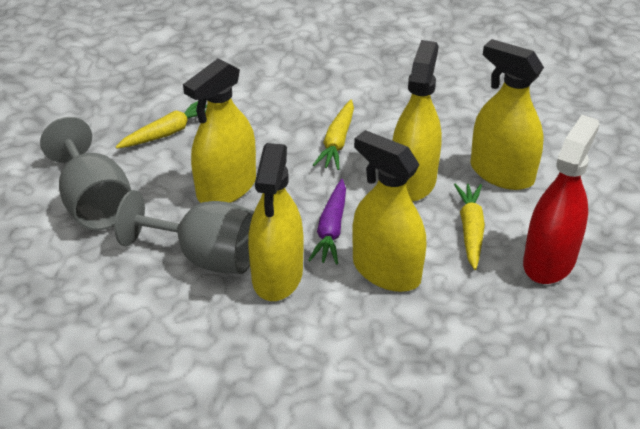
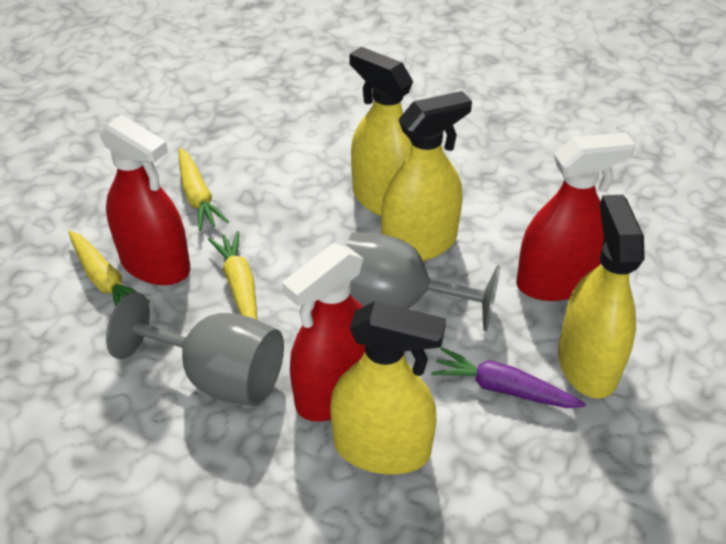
red spray bottle: [523,115,599,284] = 1 -> [99,115,190,285] [282,243,365,421] [516,132,635,301] = 3
yellow spray bottle: [183,58,256,203] [248,143,304,301] [352,130,426,292] [392,40,442,202] [470,39,544,190] = 5 -> [330,301,446,474] [349,47,413,216] [381,91,472,261] [558,195,645,399] = 4

